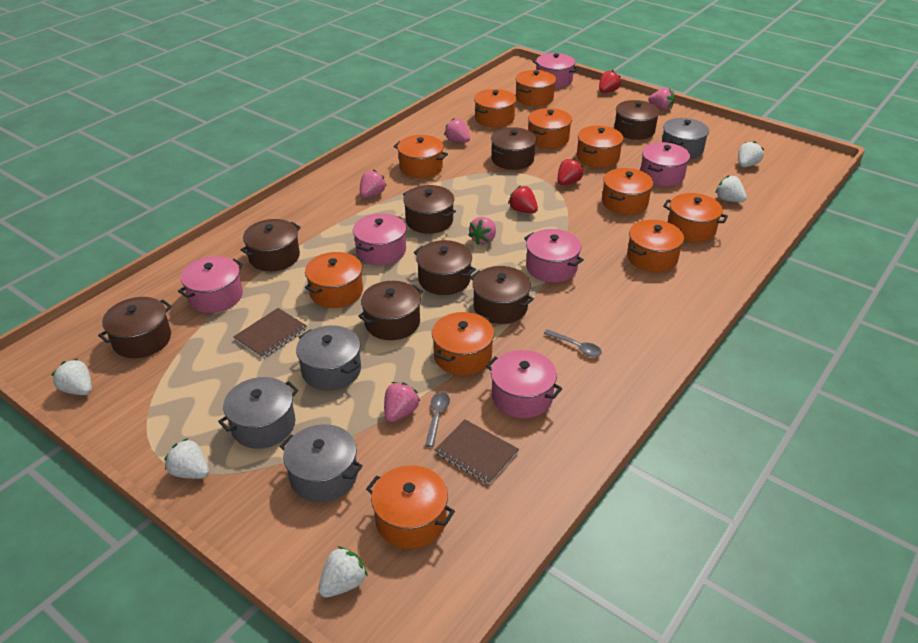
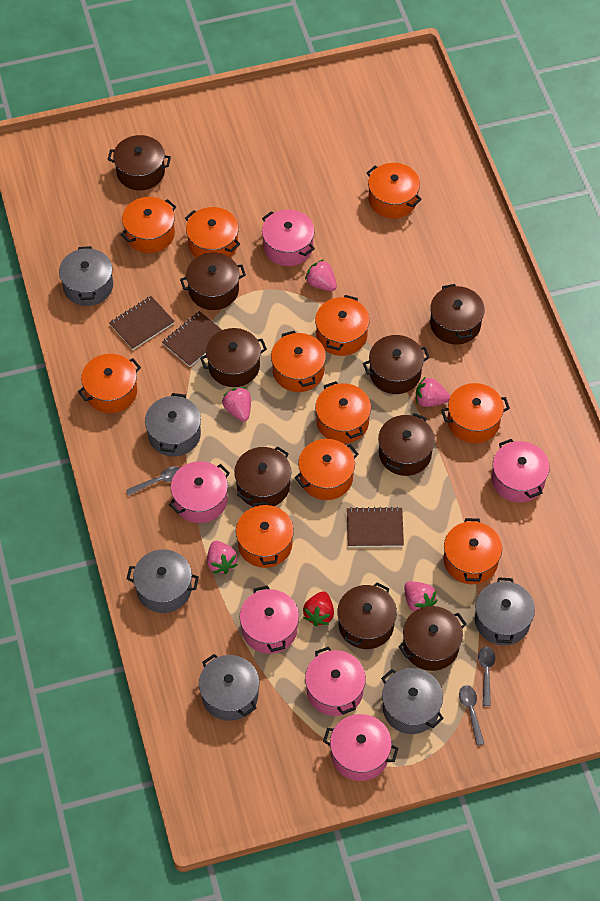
brown notebook: [233,308,307,358] [434,419,519,484] = 2 -> [109,296,175,350] [162,311,222,367] [347,507,404,547] = 3
brown pot: [98,297,172,358] [241,219,301,271] [358,281,423,340] [403,185,456,234] [413,240,476,295] [470,266,534,324] [491,127,537,170] [614,100,660,140] = 8 -> [108,135,171,190] [180,253,246,310] [200,328,267,387] [234,446,291,507] [337,582,397,649] [363,335,430,394] [378,413,435,476] [398,606,466,671] [430,284,485,345] = 9
grey pot: [218,377,298,449] [280,424,363,502] [296,325,361,391] [662,118,709,159] = 4 -> [59,246,113,306] [127,549,199,613] [145,393,201,456] [199,654,259,721] [381,668,444,734] [475,577,535,645] = 6
grey spoon: [425,392,450,447] [544,329,602,357] = 2 -> [126,467,180,496] [459,685,484,746] [478,647,495,706] = 3
red strawberry: [508,185,538,213] [557,158,584,185] [599,70,621,93] = 3 -> [303,591,334,626] = 1
white strawberry: [52,359,92,395] [164,438,209,479] [318,546,368,598] [715,175,747,202] [738,141,764,167] = 5 -> none = 0

